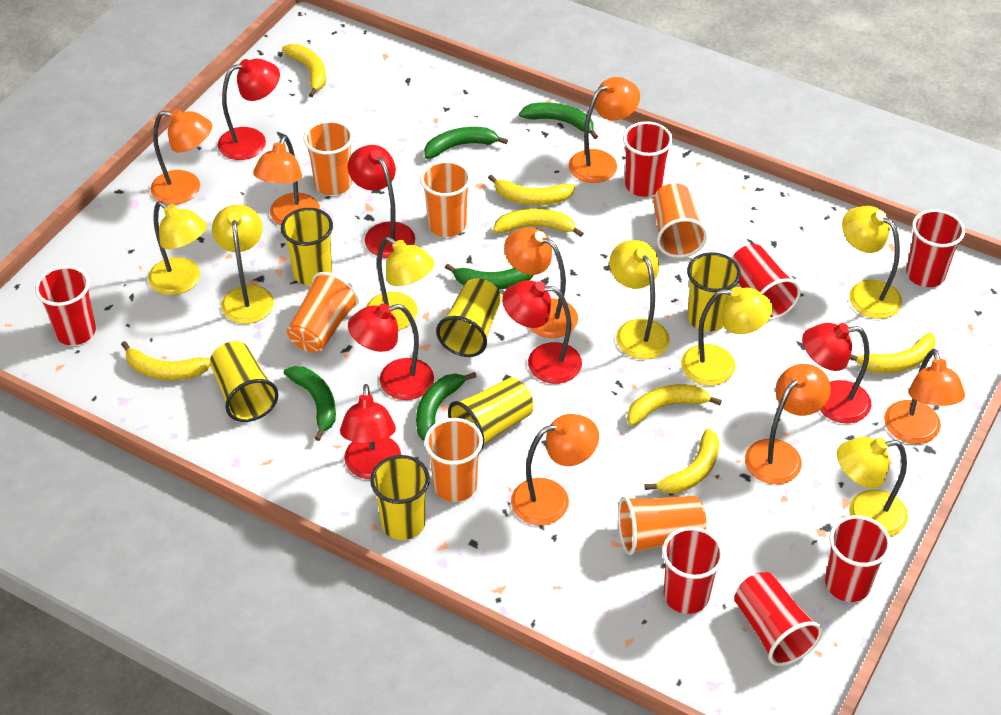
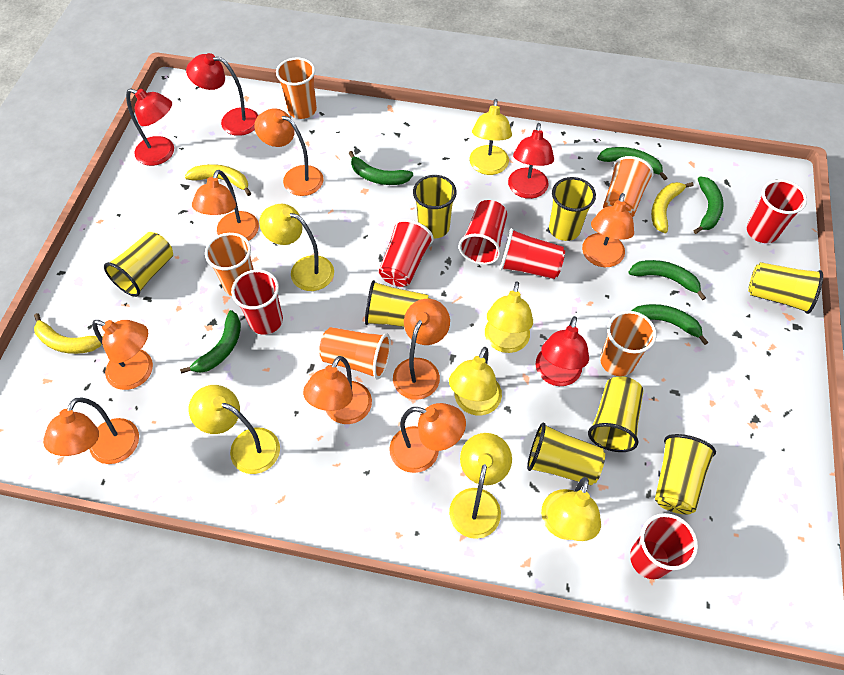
green banana: [284,366,336,441] [416,372,477,441] [424,127,508,159] [445,263,534,290] [519,102,598,139] = 5 -> [180,310,241,374] [349,151,413,185] [597,147,667,180] [628,260,706,300] [631,304,708,345] [693,176,723,234] = 6
orange cup: [287,272,359,352] [303,120,353,195] [420,160,471,237] [425,418,483,502] [618,496,706,555] [653,183,707,258] = 6 -> [205,233,254,296] [276,57,317,119] [319,327,391,380] [600,311,656,376] [603,156,654,218] = 5
orange lamp: [150,109,212,205] [253,135,320,226] [504,227,578,338] [511,414,599,525] [569,77,640,183] [745,364,831,484] [884,349,965,444] = 7 -> [43,398,139,464] [92,320,153,390] [192,170,259,241] [254,108,324,196] [303,356,372,424] [389,403,466,473] [393,299,450,400] [582,193,634,267] = 8
red cup: [35,266,96,345] [623,121,673,197] [662,527,724,614] [732,244,801,320] [734,572,822,666] [825,515,891,602] [906,209,965,287] = 7 -> [231,270,283,335] [379,219,434,287] [459,200,507,265] [500,228,565,279] [630,513,698,579] [747,179,807,243] = 6
red lamp: [218,59,280,160] [340,384,401,479] [347,145,415,258] [348,303,434,400] [502,280,582,384] [802,323,871,423] = 6 -> [126,88,174,166] [186,53,259,136] [508,123,554,199] [535,316,589,386] = 4
yellow banana: [121,341,210,380] [282,44,326,97] [488,175,575,205] [493,209,584,237] [627,384,722,426] [645,429,719,494] [850,332,936,373] = 7 -> [34,313,103,354] [185,164,251,196] [651,182,693,233] = 3
yellow cup: [210,341,279,422] [281,208,333,286] [370,455,430,540] [436,279,501,357] [448,377,533,449] [687,252,741,332] = 6 -> [104,232,173,297] [365,280,431,327] [413,175,457,239] [527,423,605,485] [549,177,596,241] [588,376,643,452] [655,434,716,515] [748,262,823,314] = 8

